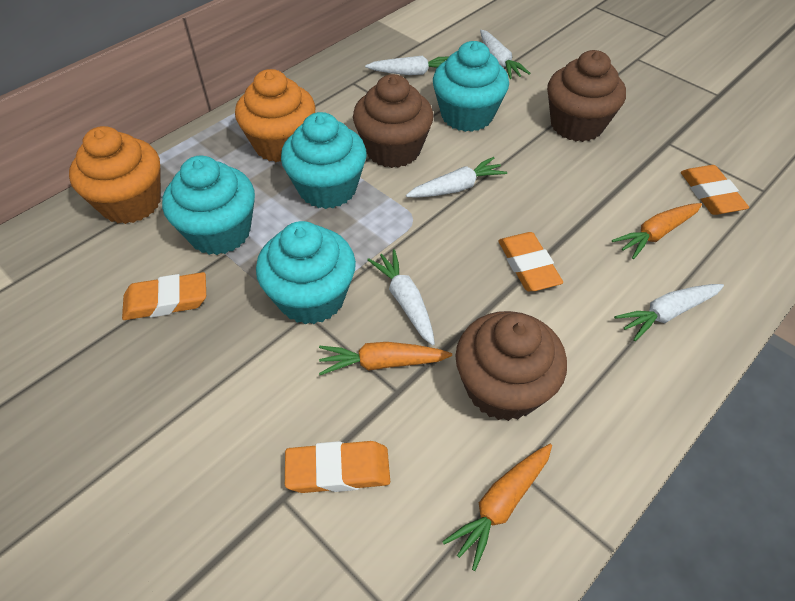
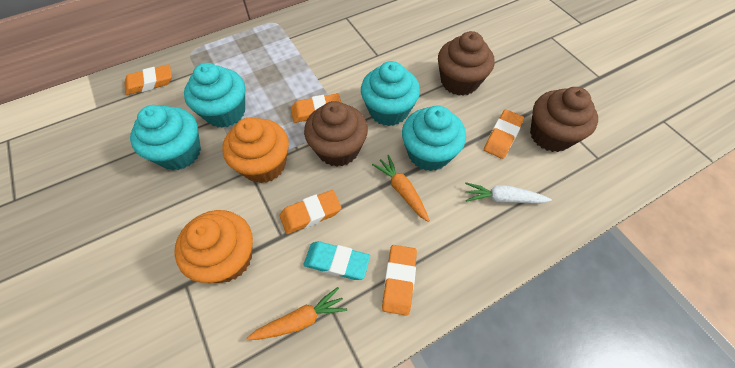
orange carrot: [319,342,452,375] [442,444,552,571] [612,203,702,259] = 3 -> [246,287,347,340] [372,155,430,222] = 2
orange eraser: [122,272,206,320] [285,441,390,493] [498,232,563,291] [681,165,749,215] = 4 -> [124,64,172,95] [280,190,341,234] [291,93,341,123] [382,245,417,316] [484,109,524,159] = 5
turquoise eraser: none = 0 -> [304,241,370,280] = 1
white carrot: [365,56,448,75] [367,249,435,346] [406,157,507,198] [480,30,531,79] [614,284,724,341] = 5 -> [465,182,552,203] = 1

